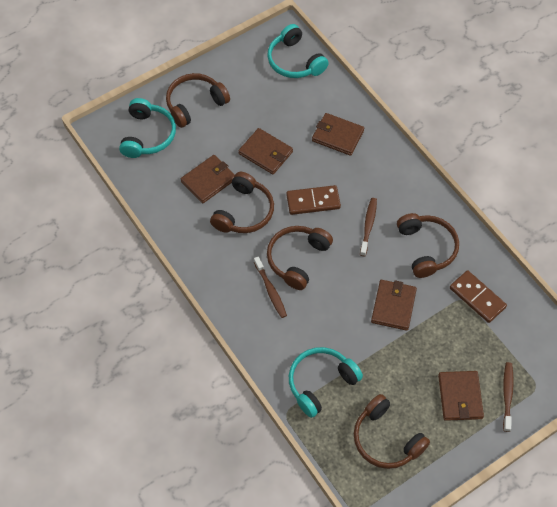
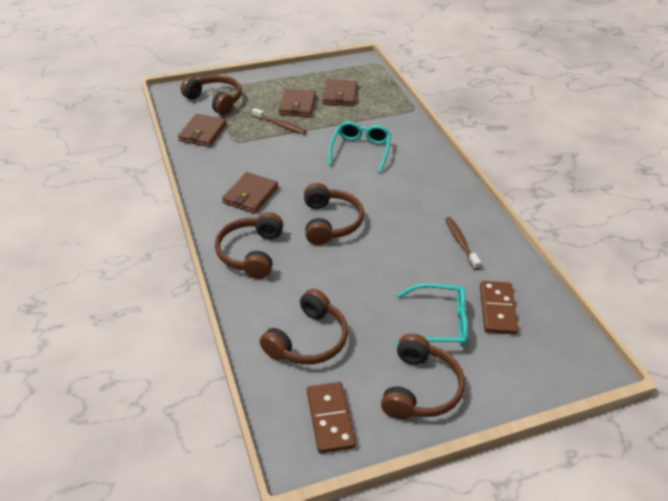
brown toothbrush: [254,256,287,318] [360,198,377,256] [503,362,514,432] = 3 -> [252,108,306,134] [445,217,481,270] = 2
brown wallet: [181,155,235,203] [239,128,293,174] [312,113,364,156] [371,280,417,331] [438,371,484,421] = 5 -> [178,114,227,147] [222,172,278,214] [279,89,316,117] [323,79,357,106] = 4
turquoise glasses: none = 0 -> [328,121,391,173] [396,283,468,346] = 2
turquoise headphones: [119,98,176,158] [267,24,329,78] [289,347,363,418] = 3 -> none = 0

